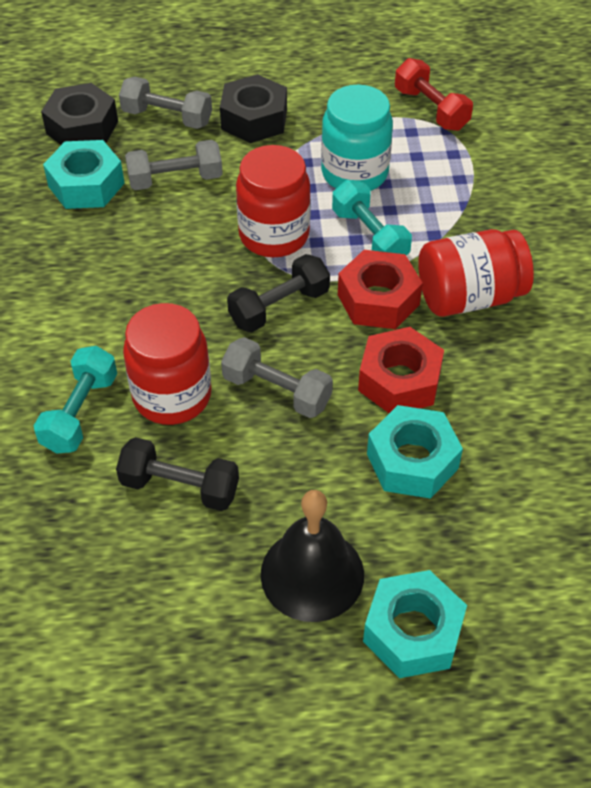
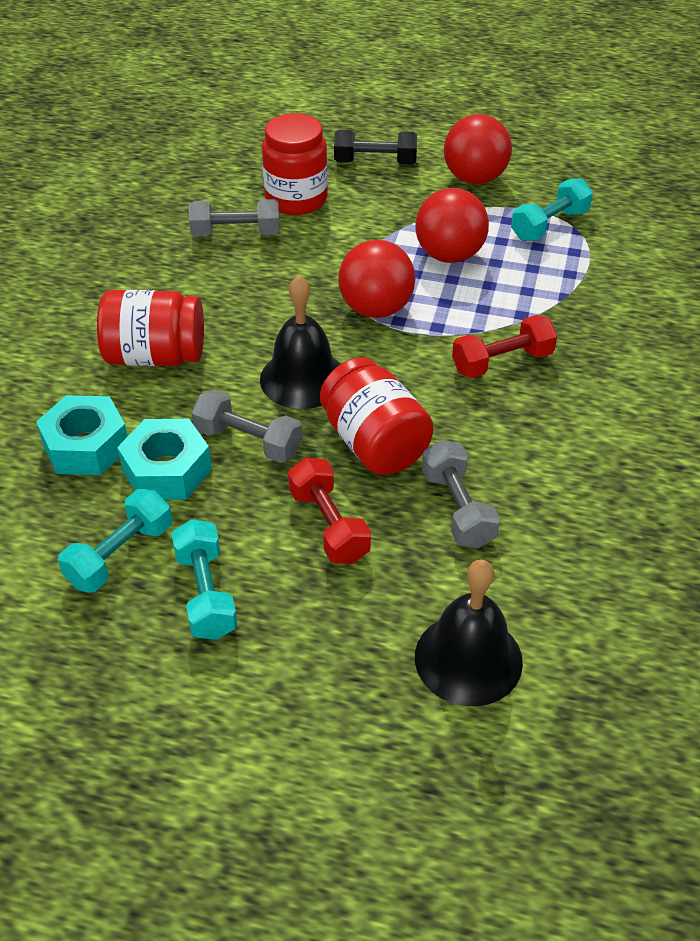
black bell: [261,490,364,622] = 1 -> [260,275,340,409] [415,559,523,706] = 2
black dumbbell: [116,437,239,511] [227,254,330,332] = 2 -> [334,130,417,164] = 1
black nut: [41,83,118,145] [220,74,287,143] = 2 -> none = 0
red ball: none = 0 -> [338,240,415,318] [415,188,489,263] [444,114,512,185] = 3
red dumbbell: [395,58,473,131] = 1 -> [288,457,371,564] [452,315,557,378] = 2
red nut: [338,250,423,329] [358,327,444,413] = 2 -> none = 0
turquoise dumbbell: [34,346,117,454] [332,180,412,255] = 2 -> [58,489,172,593] [171,519,238,640] [511,178,593,241] = 3
turquoise jar: [321,85,393,191] = 1 -> none = 0
turquoise nut: [43,140,125,209] [363,570,467,678] [367,405,463,499] = 3 -> [36,395,128,475] [117,419,212,500] = 2

